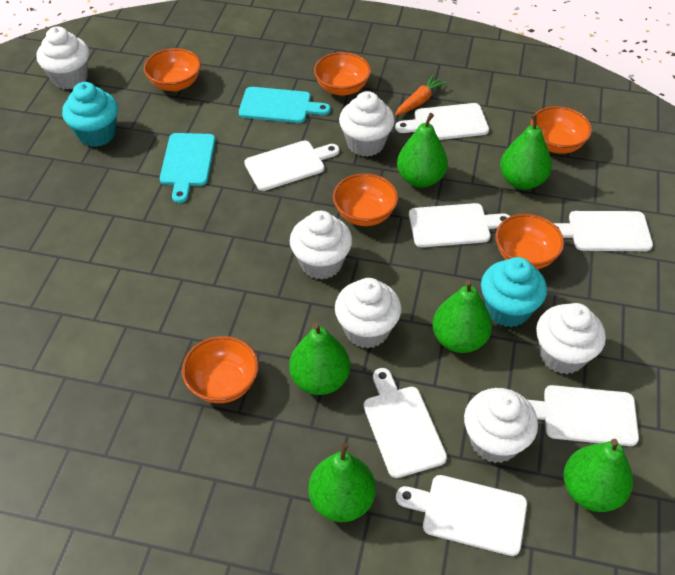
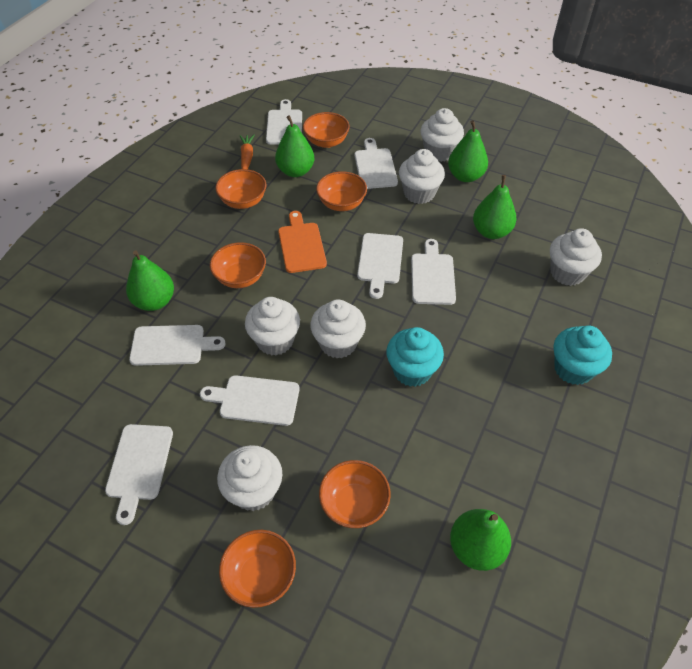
green pear: [289,323,350,395] [308,443,376,522] [397,113,448,187] [432,280,492,353] [500,114,552,190] [563,439,633,512] = 6 -> [126,250,174,311] [275,115,314,177] [448,120,488,182] [450,509,511,571] [473,175,516,239] = 5
orange cutting board: none = 0 -> [278,211,327,273] = 1
turquoise cutting board: [160,133,215,203] [239,87,330,123] = 2 -> none = 0

